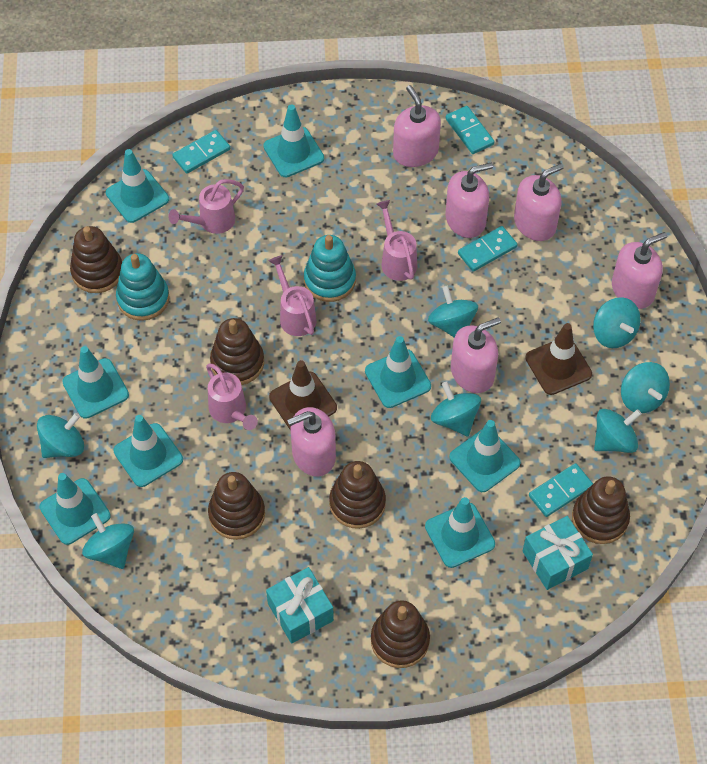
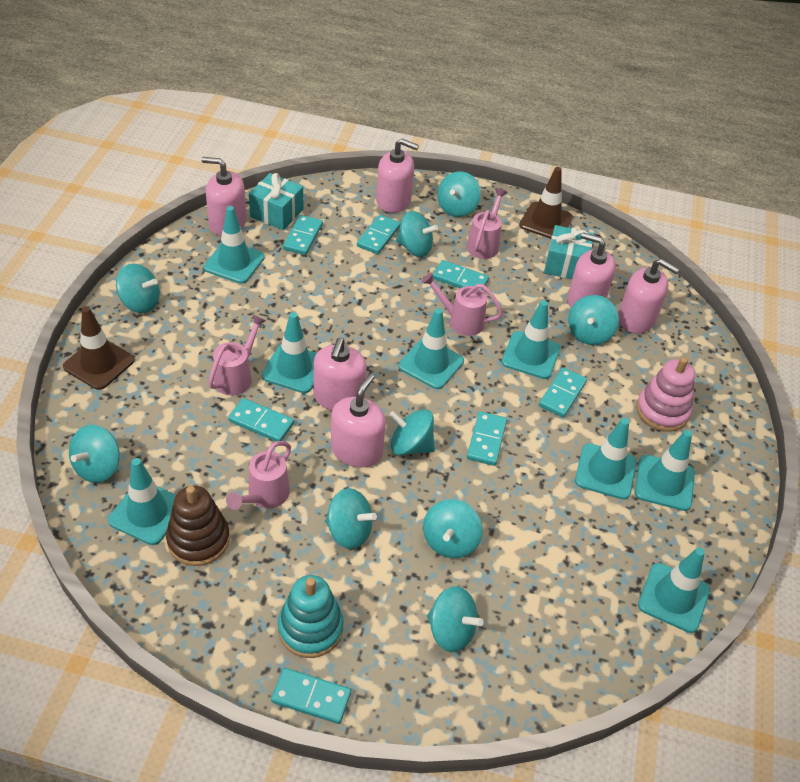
brown stacking toy: [70,226,122,293] [208,472,265,540] [210,318,264,385] [329,461,386,529] [371,600,430,668] [572,476,630,544] = 6 -> [166,486,230,566] = 1
pink stacking toy: none = 0 -> [636,357,695,432] = 1
turquoise domino: [172,130,230,174] [446,106,495,154] [458,226,518,272] [529,463,593,517] = 4 -> [228,398,294,441] [271,668,351,724] [283,215,323,255] [357,215,401,254] [433,260,489,290] [467,411,507,466] [539,367,587,418] = 7
turquoise spinning top: [37,413,84,458] [82,513,134,569] [428,285,478,337] [431,381,481,436] [593,297,641,348] [594,409,642,453] [621,362,670,413] = 7 -> [69,425,120,483] [116,264,160,313] [325,488,377,549] [389,409,435,456] [396,211,438,257] [423,499,483,558] [427,586,483,652] [437,171,481,217] [568,295,619,345] = 9
turquoise stacking toy: [116,253,170,321] [304,235,356,302] = 2 -> [278,575,344,658] = 1

